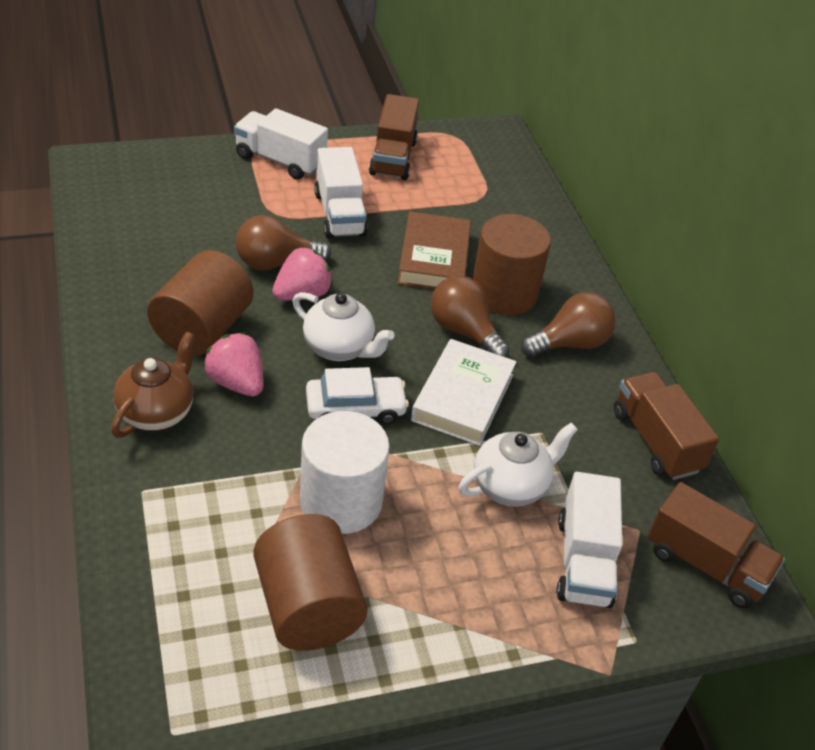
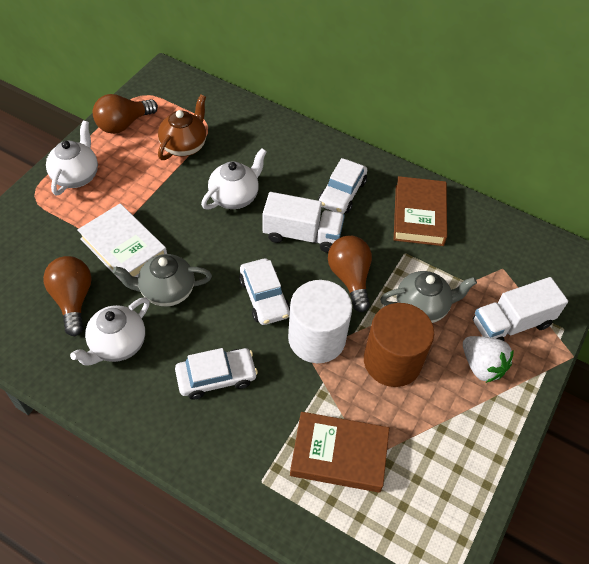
brown book: [398,211,471,289] = 1 -> [290,412,389,493] [394,176,447,246] = 2
brown cylinder: [147,250,253,356] [253,514,368,651] [473,214,551,315] = 3 -> [364,303,434,387] = 1
brown truck: [369,94,419,180] [614,372,719,480] [648,482,785,609] = 3 -> none = 0
grey teapot: none = 0 -> [113,254,212,307] [380,271,477,323] = 2
pink strawberry: [203,332,263,396] [272,247,333,301] = 2 -> none = 0
white car: [306,367,409,425] = 1 -> [175,348,258,400] [239,258,290,325] [318,158,367,214] = 3
white strawberry: none = 0 -> [463,336,514,383] = 1
white teapot: [292,292,394,361] [459,422,578,507] = 2 -> [46,121,98,195] [70,297,150,366] [201,148,267,210] = 3
white truck: [234,108,328,180] [314,147,368,239] [557,472,623,608] = 3 -> [263,192,345,253] [473,277,568,341] = 2

